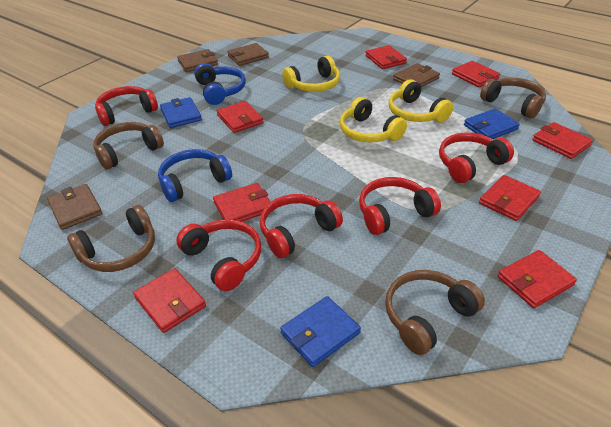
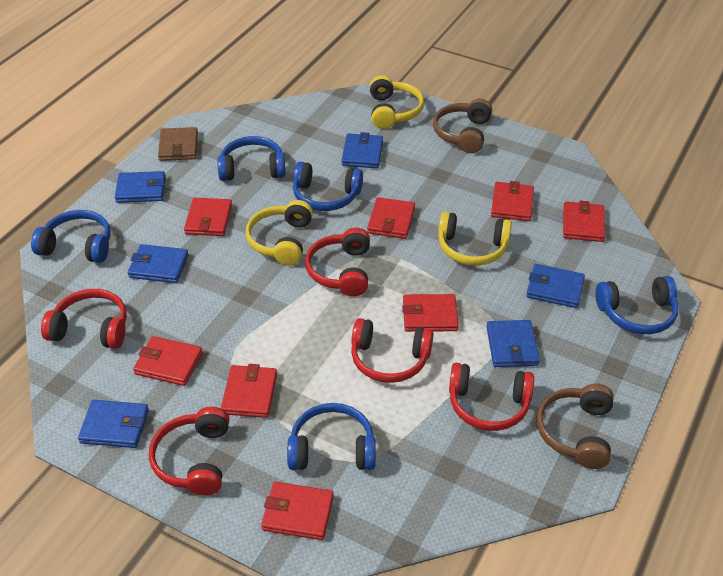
blue headphones: [158,149,232,202] [194,63,246,105] = 2 -> [31,210,110,263] [218,136,285,181] [287,403,376,470] [293,162,363,211] [595,276,679,334] = 5
blue wallet: [160,97,202,128] [280,296,361,367] [464,109,520,139] = 3 -> [78,400,149,448] [115,171,166,203] [128,244,189,283] [341,132,383,168] [487,320,540,367] [526,264,585,308] = 6
brown headphones: [67,205,155,272] [93,122,164,170] [385,270,485,355] [480,77,546,118] = 4 -> [433,99,492,153] [537,384,614,469] = 2
brown wallet: [47,184,102,230] [177,49,218,72] [227,43,269,66] [393,63,440,87] = 4 -> [158,127,198,161] = 1

